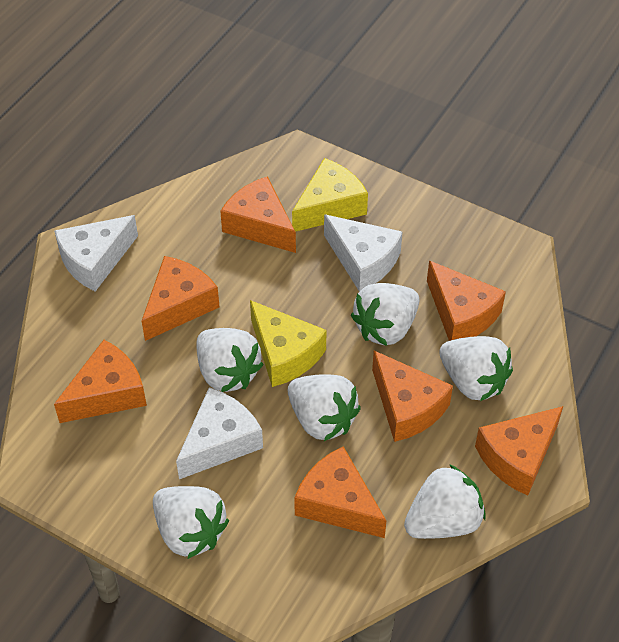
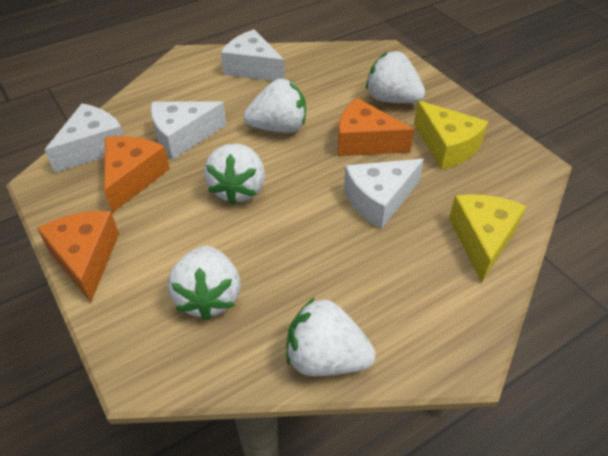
orange cheese: [54,340,147,423] [142,256,219,341] [220,176,296,253] [294,446,386,538] [372,351,453,442] [427,261,506,341] [475,406,563,496] = 7 -> [37,211,119,302] [104,136,170,213] [338,98,414,156] = 3
white cheese: [54,215,138,291] [176,387,263,479] [324,214,403,292] = 3 -> [45,103,124,173] [151,102,227,160] [221,29,285,81] [344,159,424,229] = 4
white strawberry: [153,486,229,559] [196,328,264,392] [288,374,361,441] [351,283,420,346] [404,464,486,539] [439,336,513,401] = 6 -> [168,246,241,321] [204,144,265,205] [244,79,306,133] [286,297,376,376] [366,51,425,103] = 5

